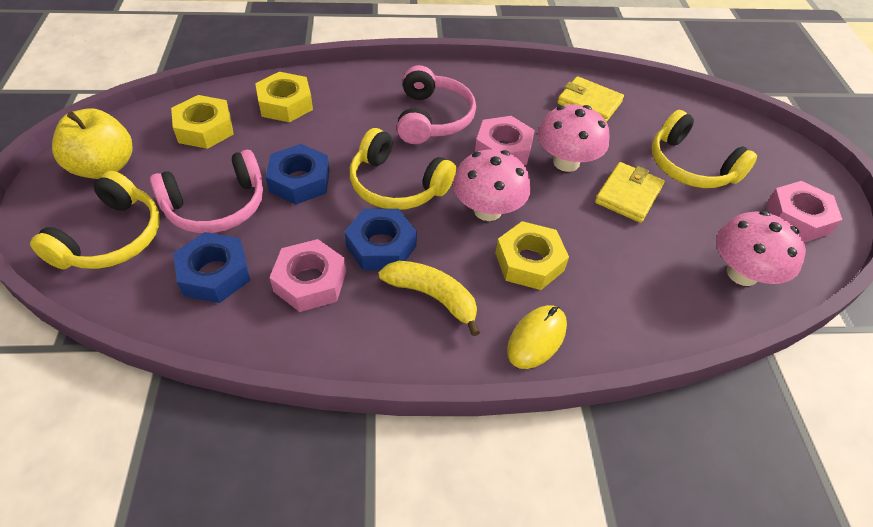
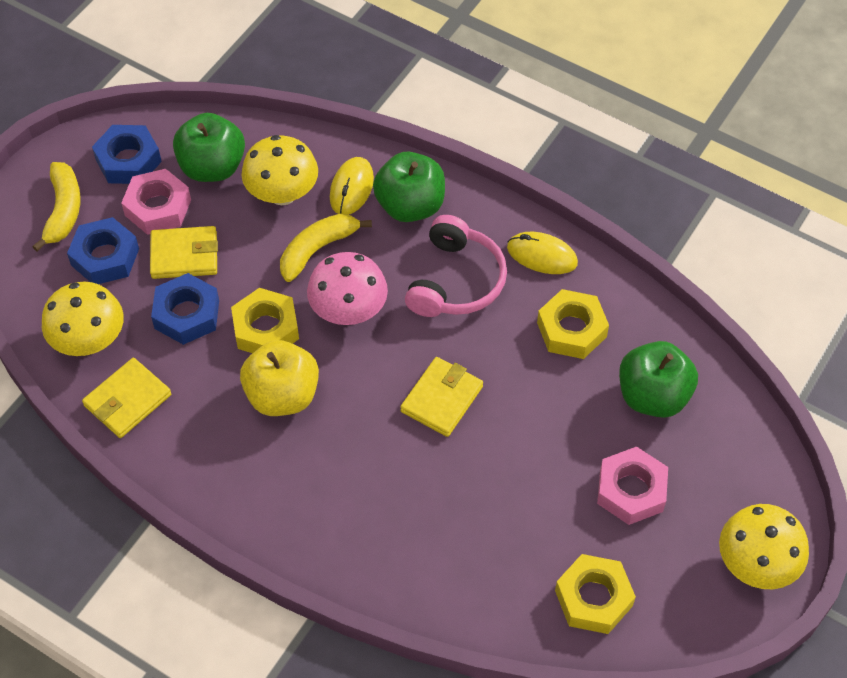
green apple: none = 0 -> [173,113,245,182] [373,152,445,222] [619,341,698,418] = 3
pink headphones: [150,150,263,233] [397,65,476,144] = 2 -> [405,215,507,317] = 1
pink mushroom: [453,149,530,221] [537,105,609,172] [716,211,806,286] = 3 -> [307,252,388,325] = 1
pink nut: [270,239,346,312] [475,116,535,165] [767,181,842,242] = 3 -> [121,169,191,235] [597,446,668,525] = 2
yellow banana: [379,261,480,336] = 1 -> [32,162,81,252] [280,214,372,282] = 2
yellow headphones: [30,171,160,269] [350,128,456,210] [652,110,757,188] = 3 -> none = 0
yellow mouse: [507,305,567,369] = 1 -> [330,157,374,215] [507,232,578,274] = 2
yellow mushroom: none = 0 -> [42,282,124,356] [241,135,318,205] [719,504,809,589] = 3
yellow wallet: [557,76,624,122] [595,162,664,223] = 2 -> [82,358,171,438] [150,226,218,279] [400,357,483,437] = 3

